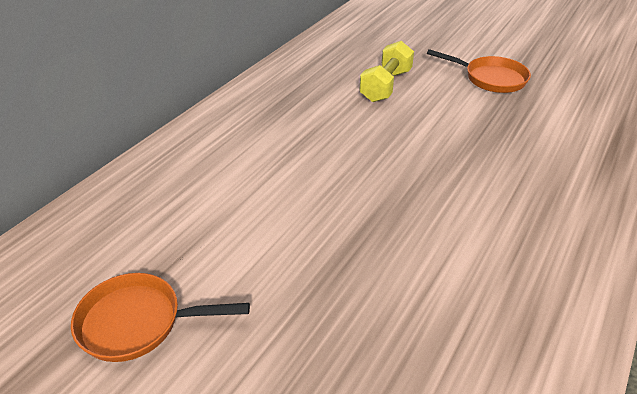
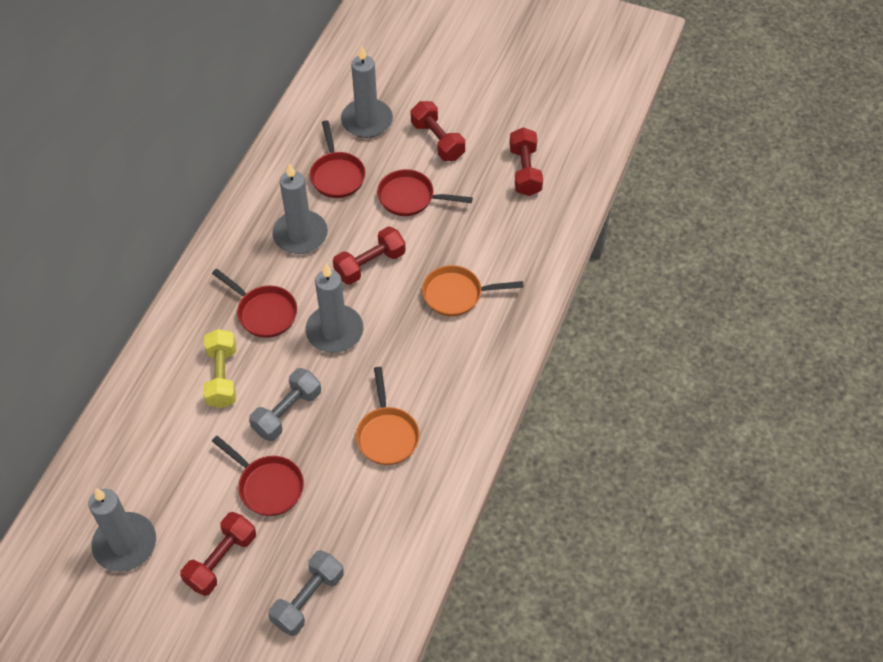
grey candle: none = 0 -> [88,488,156,572] [272,163,328,254] [305,264,363,353] [341,46,393,138] = 4
grey dumbbell: none = 0 -> [249,368,321,441] [268,550,344,636] = 2
red dumbbell: none = 0 -> [180,512,256,596] [333,227,406,285] [411,101,465,161] [509,127,543,196] = 4
red pan: none = 0 -> [212,269,297,338] [212,436,304,516] [310,120,366,198] [377,169,473,216] = 4

